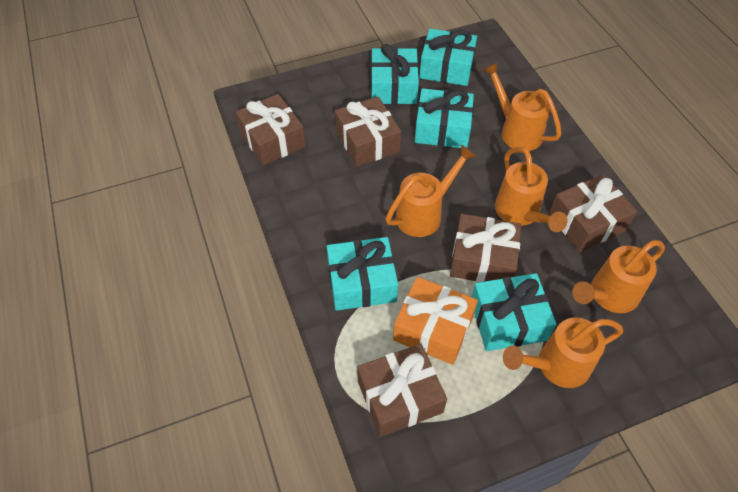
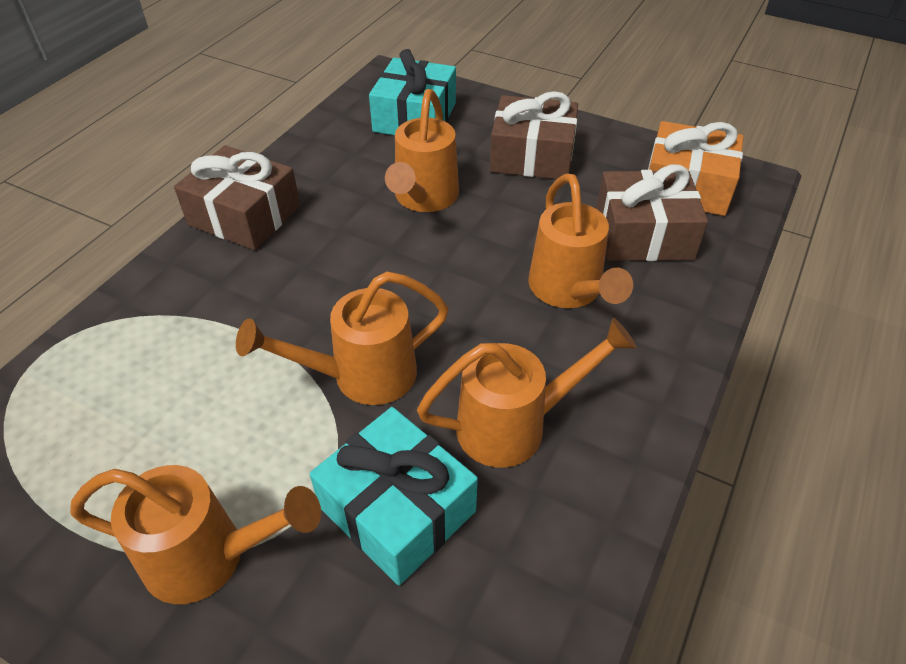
brown gift: [235,94,306,166] [335,97,401,167] [357,344,447,437] [450,214,521,282] [549,174,637,252] = 5 -> [174,145,300,250] [490,91,578,179] [596,165,708,261] = 3
turquoise gift: [327,237,398,311] [371,44,419,104] [415,88,474,148] [420,29,477,86] [472,273,556,351] = 5 -> [310,407,478,585] [369,49,456,135] = 2

